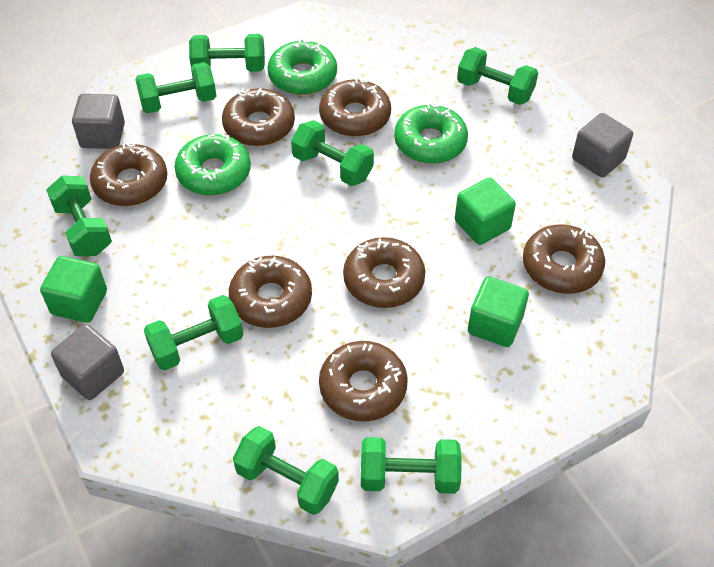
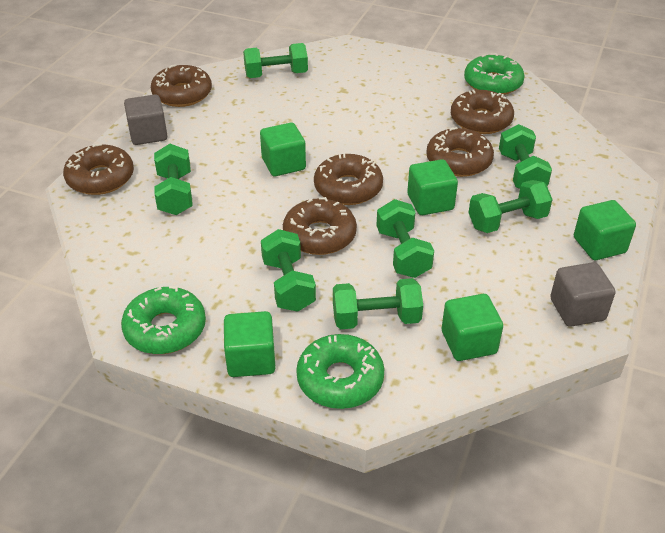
brown donut: [90,143,167,206] [222,88,295,146] [229,256,312,328] [319,78,391,137] [319,341,408,422] [343,237,425,308] [523,224,605,294] = 7 -> [63,144,134,195] [151,65,212,107] [283,197,357,255] [314,153,383,205] [426,127,494,177] [451,90,514,134] = 6
green cube: [40,256,107,323] [455,177,516,245] [468,277,529,347] = 3 -> [224,311,276,377] [260,123,306,176] [407,159,458,215] [442,294,503,361] [574,200,636,260] = 5
green dumbbell: [46,176,112,256] [135,62,216,113] [144,295,243,370] [189,34,265,72] [233,426,339,515] [291,120,374,186] [361,437,462,494] [457,47,538,105] = 8 -> [154,144,193,215] [243,43,308,78] [261,229,316,312] [333,278,423,329] [376,199,434,278] [468,180,553,233] [499,124,552,189] = 7
grey cube: [51,324,124,400] [72,94,125,149] [572,113,633,178] = 3 -> [124,95,168,145] [550,262,615,327] = 2

